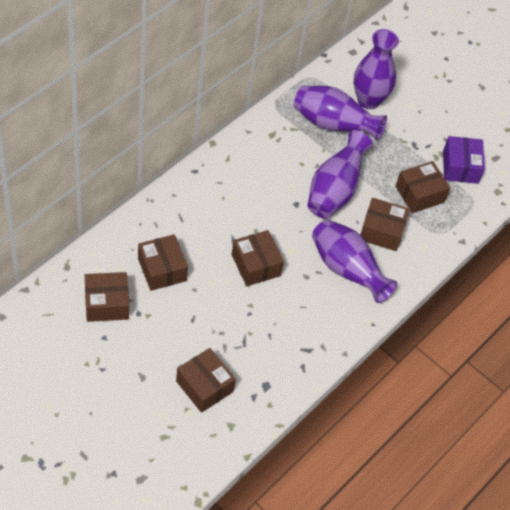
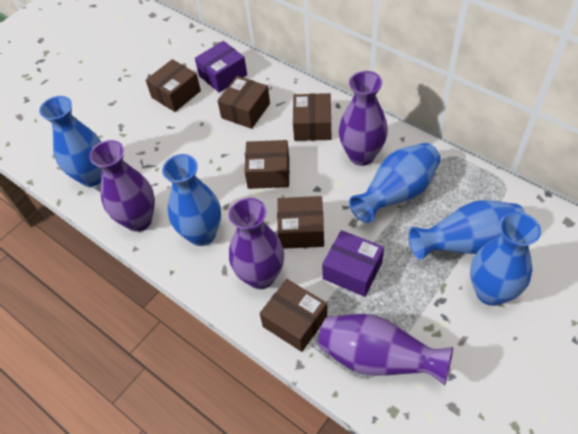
blue vase: none = 0 -> [39,96,102,187] [162,154,221,246] [349,143,441,223] [408,200,525,260] [470,212,541,306] = 5
purple box: [443,136,485,184] = 1 -> [195,41,247,93] [322,230,384,297] = 2

